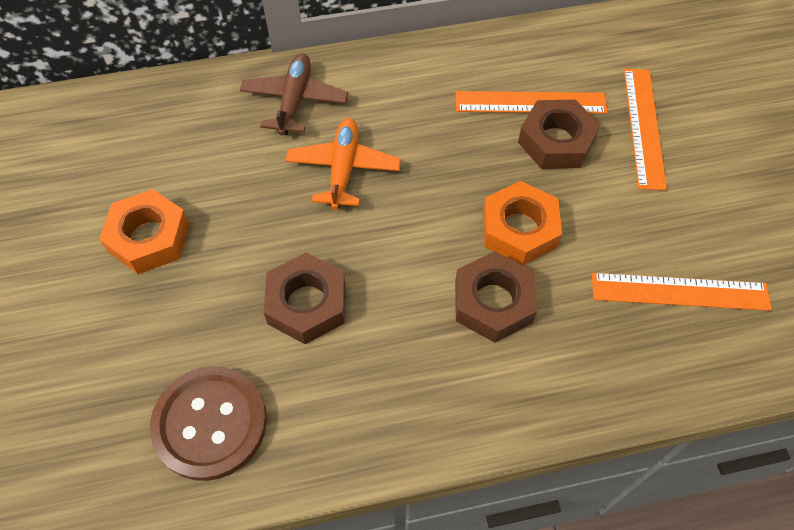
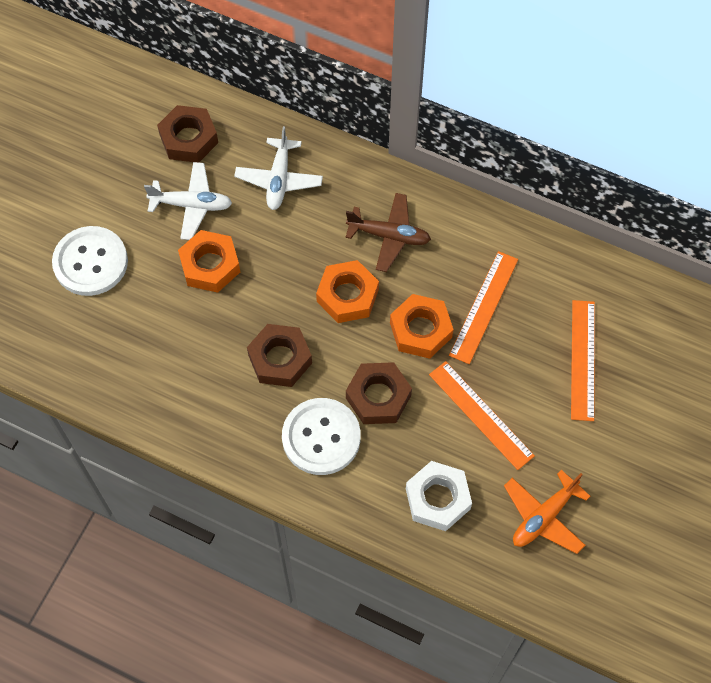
brown button: [150,366,267,481] = 1 -> none = 0
orange nut: [99,189,190,274] [483,181,562,265] = 2 -> [178,230,240,293] [316,260,379,323] [390,294,454,359] = 3
white button: none = 0 -> [52,226,128,296] [282,398,361,475] = 2
white nut: none = 0 -> [406,461,472,531] = 1
white plane: none = 0 -> [144,162,232,240] [234,126,323,210] = 2

